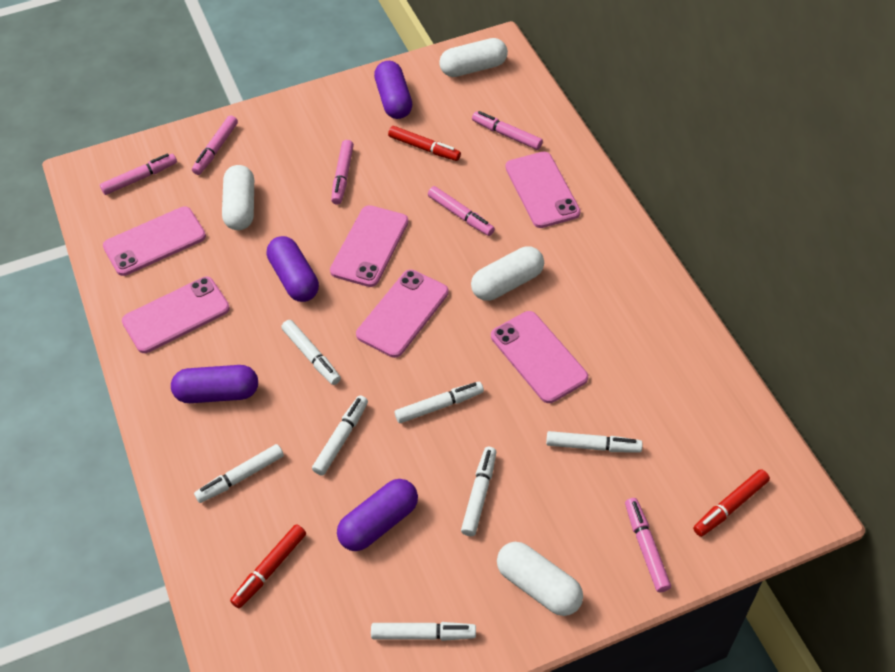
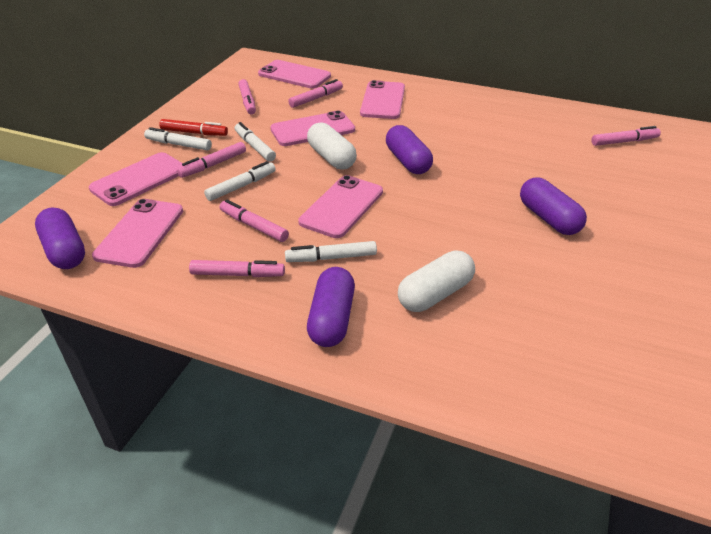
red marker: [230,524,306,608] [388,126,461,161] [693,469,770,537] = 3 -> [159,119,228,136] = 1
white capsule: [222,165,254,230] [439,38,508,77] [471,247,544,301] [497,542,583,616] = 4 -> [307,122,357,170] [398,250,475,312] = 2
white marker: [194,444,284,503] [281,320,341,385] [312,395,368,476] [371,622,476,641] [395,382,484,423] [461,447,496,536] [546,431,642,453] = 7 -> [144,127,212,151] [204,161,276,201] [235,122,276,162] [285,241,377,262] = 4

